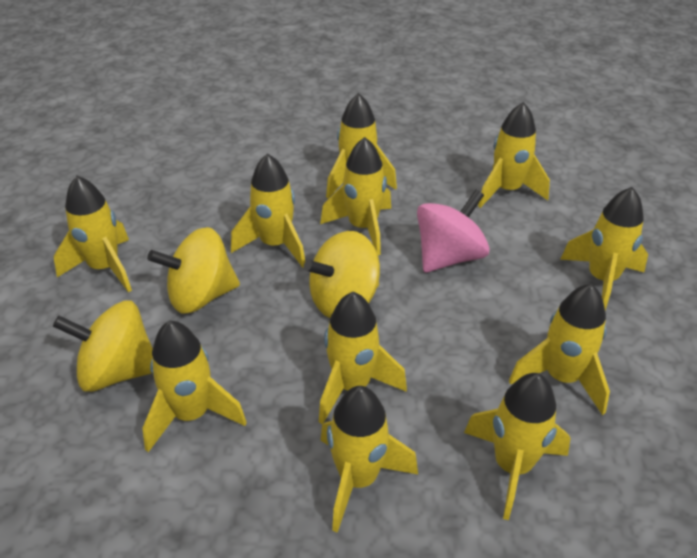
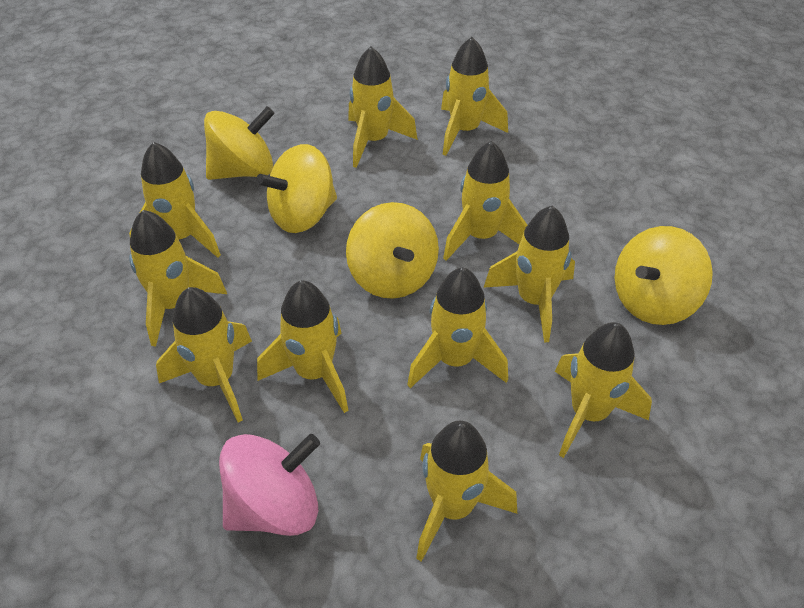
yellow spinning top: [53,300,153,392] [147,227,240,313] [304,231,380,318] = 3 -> [204,106,275,180] [256,144,337,233] [346,202,439,299] [615,226,713,325] = 4

